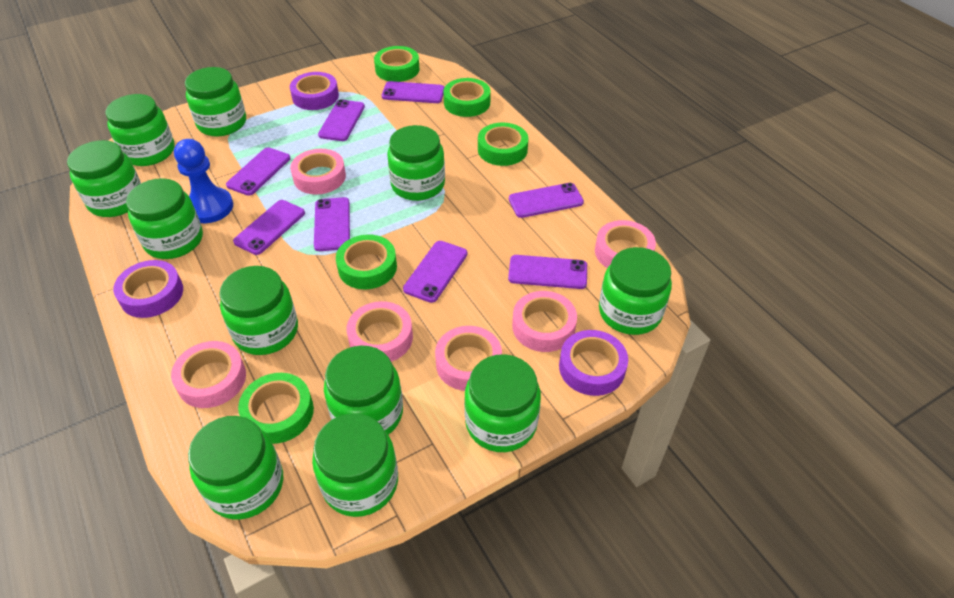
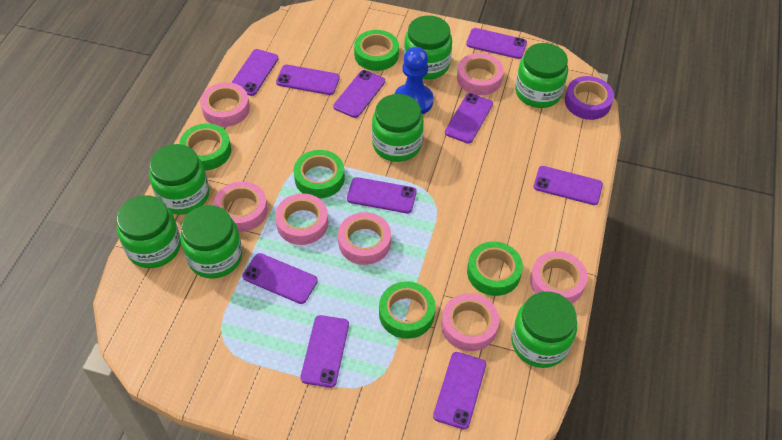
green jar: [67,140,141,217] [105,94,175,166] [126,178,203,259] [185,67,246,136] [188,416,283,520] [219,266,298,355] [312,413,398,517] [324,346,403,435] [387,125,445,201] [464,354,541,452] [599,247,672,335] = 11 -> [116,195,181,268] [149,144,209,215] [180,205,242,279] [372,94,424,162] [404,16,452,79] [511,291,577,368] [515,43,568,108] = 7
pink tape: [171,341,246,408] [290,149,346,195] [347,301,413,362] [435,326,502,391] [512,291,577,352] [595,220,656,268] = 6 -> [200,82,250,127] [214,181,268,232] [275,193,328,245] [338,212,391,265] [441,293,499,351] [457,53,504,95] [530,251,588,303] = 7
purple phone: [226,147,290,196] [233,200,305,255] [314,197,350,251] [318,99,365,141] [382,81,444,103] [403,241,468,303] [508,255,587,289] [509,183,584,218] = 8 -> [231,49,279,96] [242,253,318,304] [276,65,340,95] [301,315,349,388] [333,70,385,118] [347,177,416,213] [433,352,486,429] [445,93,493,143] [466,28,527,59] [534,166,603,205] = 10
purple tape: [113,260,183,318] [290,72,339,110] [559,330,628,396] = 3 -> [565,76,614,120] = 1

